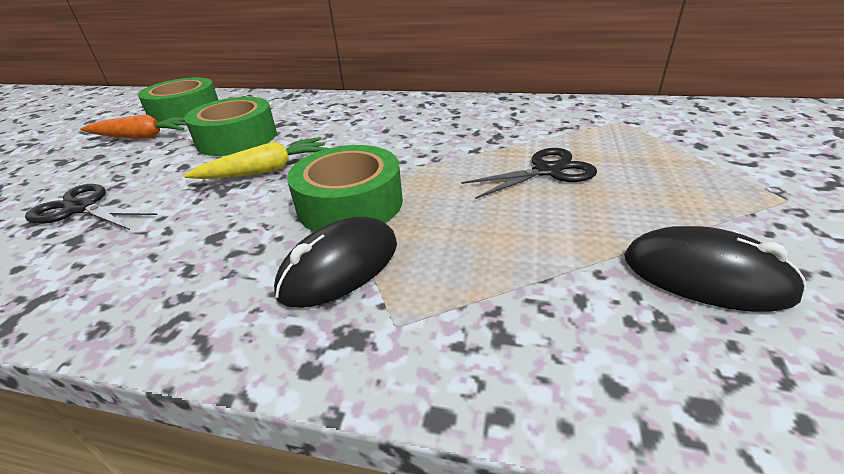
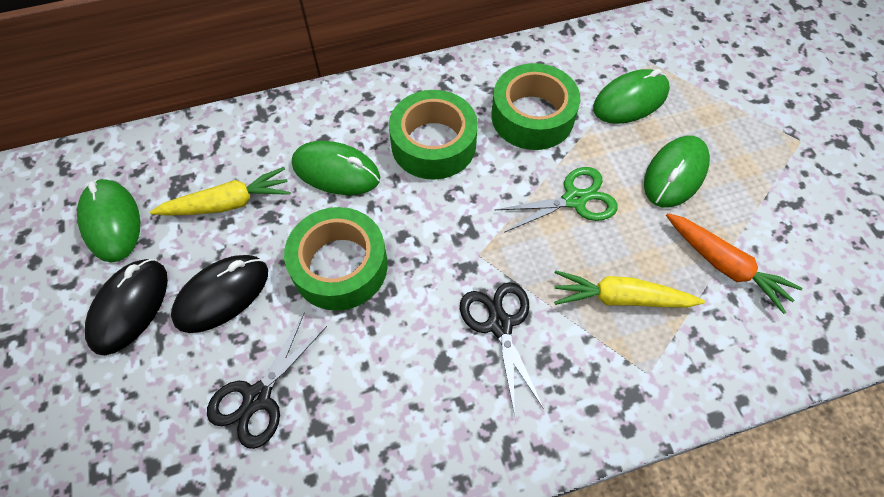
green mouse: none = 0 -> [77,179,140,263] [292,141,380,195] [593,69,670,124] [644,136,710,207] = 4
green scissors: none = 0 -> [495,167,618,232] = 1
yellow carrot: [184,137,328,179] = 1 -> [150,167,290,216] [554,270,705,308] = 2

